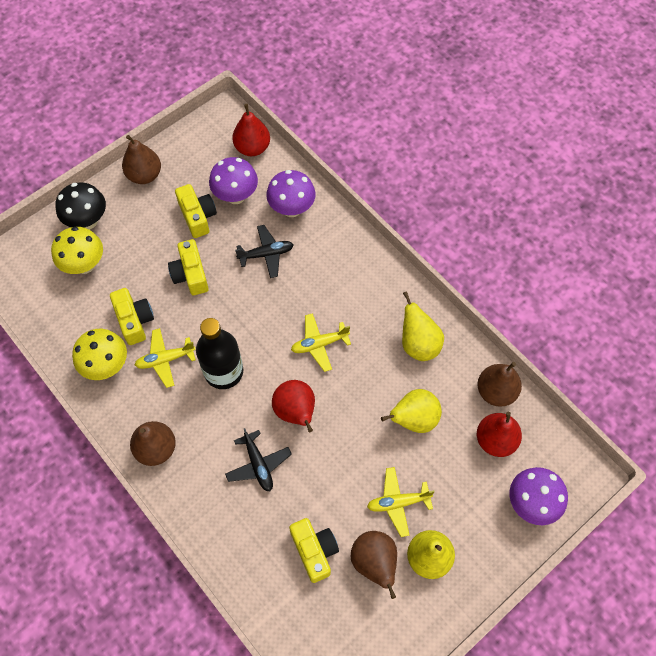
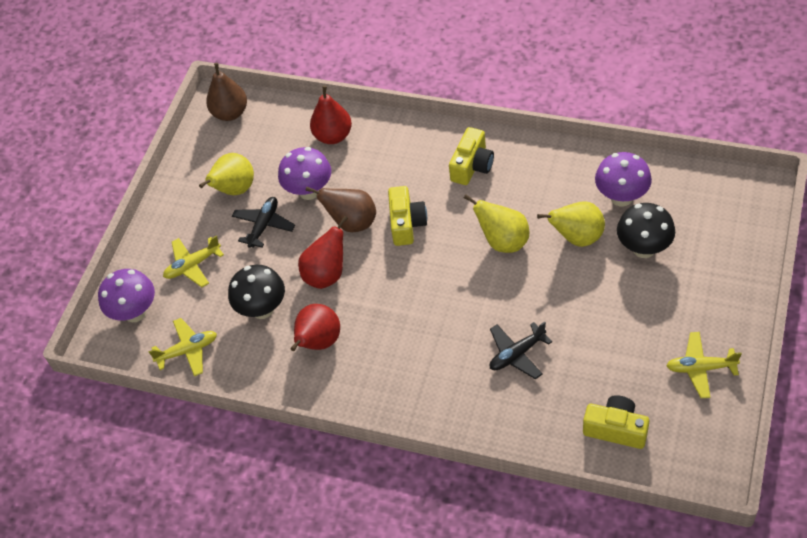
black bottle: [196,318,243,389] = 1 -> none = 0
black mushroom: [55,182,106,230] = 1 -> [228,265,285,319] [617,203,675,258] = 2
brown pear: [122,135,161,184] [130,421,176,466] [351,531,397,599] [477,362,522,407] = 4 -> [206,63,247,121] [305,186,376,232] = 2
yellow camera: [110,288,154,345] [168,239,209,295] [175,184,217,238] [289,518,339,583] = 4 -> [388,186,427,246] [449,127,494,185] [583,395,649,449] = 3
yellow mushroom: [51,227,103,274] [72,329,127,380] = 2 -> none = 0

